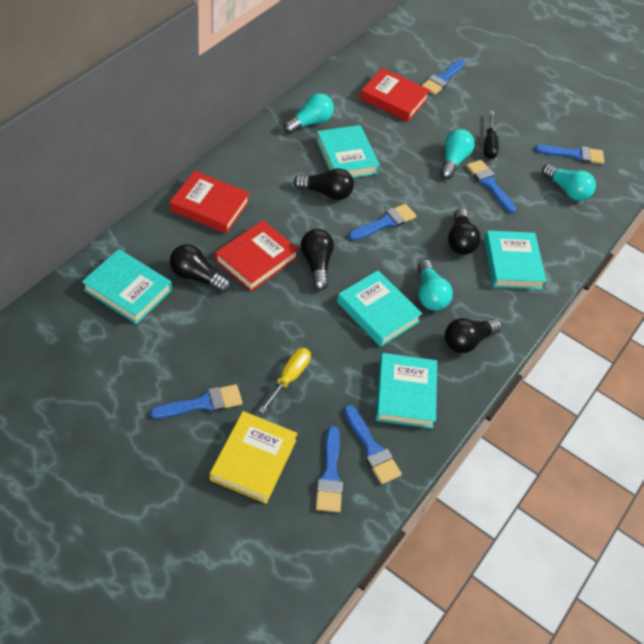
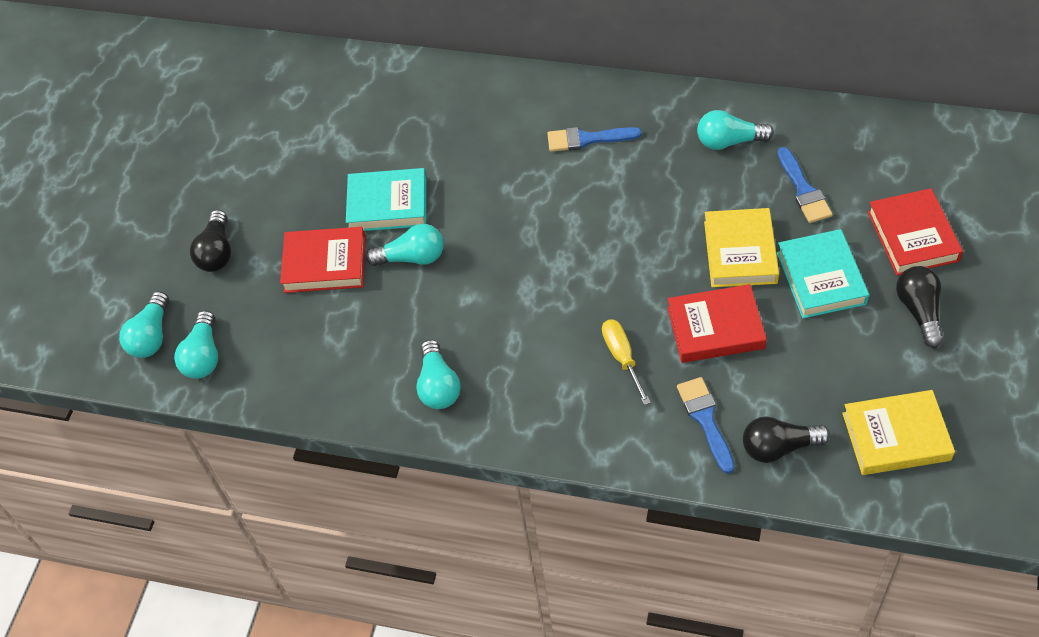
black light bulb: [170,244,230,293] [293,168,354,200] [301,229,334,290] [445,318,502,353] [448,208,481,255] = 5 -> [190,210,231,272] [743,416,830,463] [896,266,944,348] = 3
black screwdriver: [484,111,499,159] = 1 -> none = 0
blue brush: [150,384,243,419] [316,426,343,512] [344,405,402,484] [348,204,416,241] [422,59,465,95] [466,160,516,213] [535,145,604,164] = 7 -> [547,127,642,152] [677,377,735,474] [777,147,833,223] = 3
turquoise book: [82,249,172,324] [316,125,380,178] [337,270,422,347] [376,353,437,429] [484,231,546,289] = 5 -> [346,168,427,231] [777,229,869,318] = 2
turquoise light bulb: [284,93,334,134] [417,260,453,311] [440,129,475,179] [542,164,596,201] = 4 -> [119,291,169,358] [174,310,218,379] [366,224,444,266] [416,339,461,409] [697,110,774,150] = 5
yellow book: [210,411,298,504] = 1 -> [704,208,779,287] [842,390,955,475] = 2

